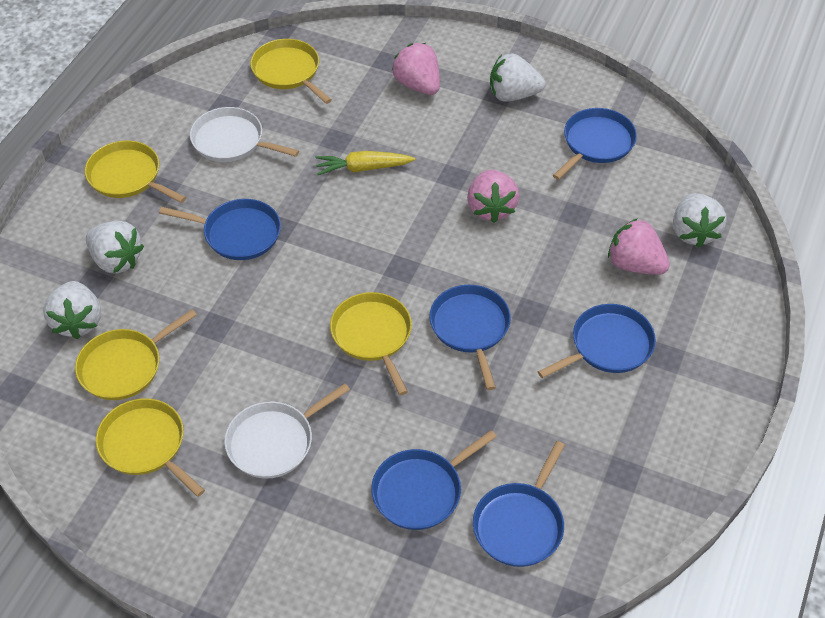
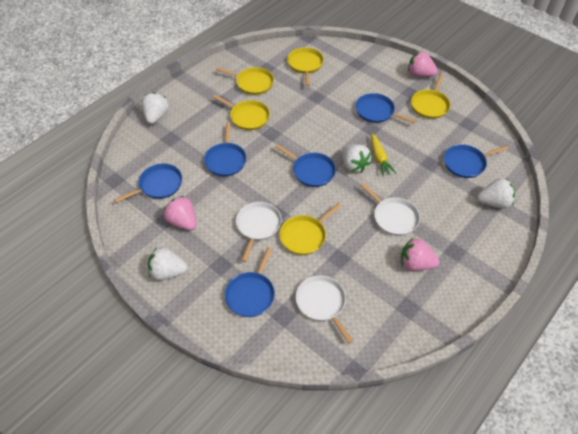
white pan: [190,107,299,162] [224,384,350,479] = 2 -> [236,202,282,262] [296,275,353,344] [360,183,420,236] = 3

